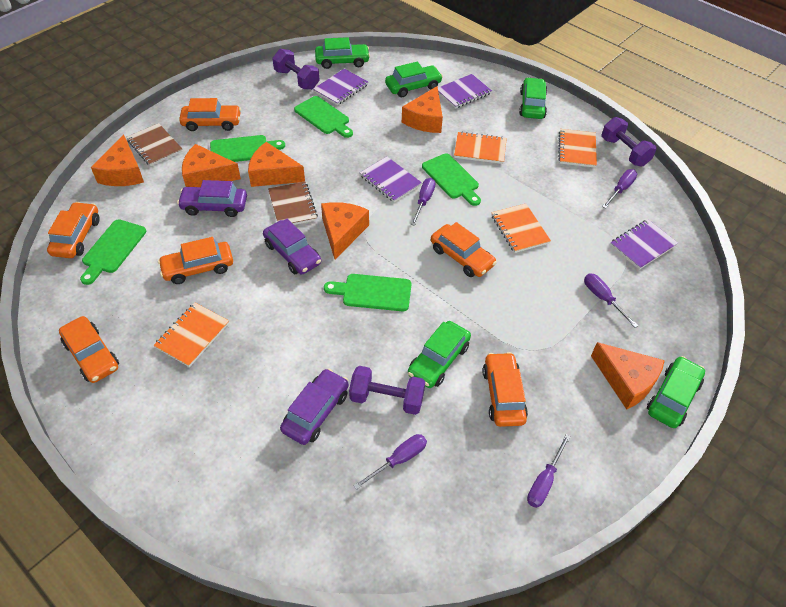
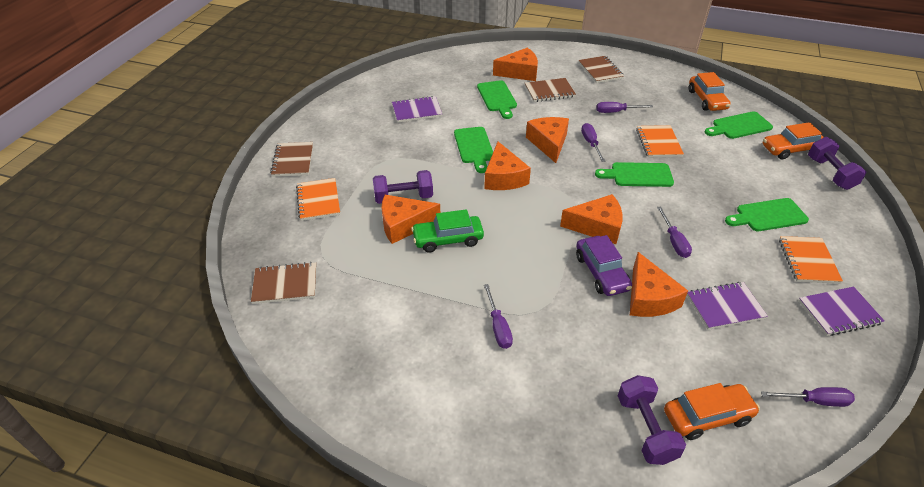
brown notebook: [126,123,183,166] [268,181,318,225] = 2 -> [251,262,316,304] [270,142,313,177] [525,78,576,102] [578,56,624,83] = 4
green car: [315,37,370,69] [385,62,443,97] [408,321,471,388] [519,77,547,119] [647,356,705,428] = 5 -> [411,209,484,253] = 1
orange car: [47,202,100,258] [59,316,119,383] [158,237,233,284] [179,98,241,131] [431,222,497,277] [482,352,528,427] = 6 -> [664,383,760,440] [689,72,731,111] [763,122,824,159] = 3
orange notebook: [153,303,229,367] [454,132,507,164] [491,204,551,253] [558,129,597,168] = 4 -> [296,178,340,221] [636,125,684,158] [779,236,843,284] = 3
purple car: [177,180,247,217] [263,219,321,275] [280,368,349,445] = 3 -> [576,235,632,296] = 1
purple notebook: [313,69,368,105] [360,157,422,202] [438,74,492,109] [610,219,678,270] = 4 -> [392,96,442,123] [687,282,768,330] [799,287,885,336] = 3

